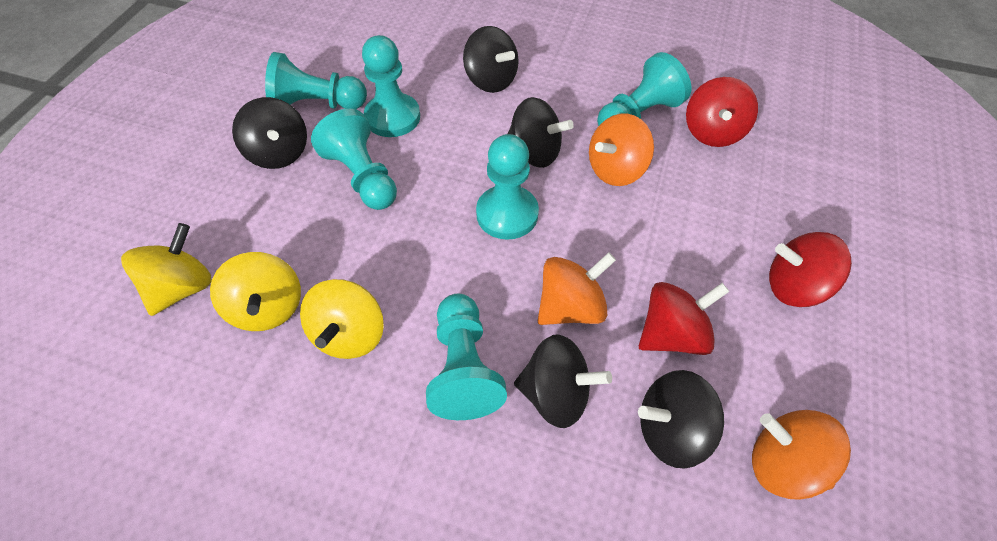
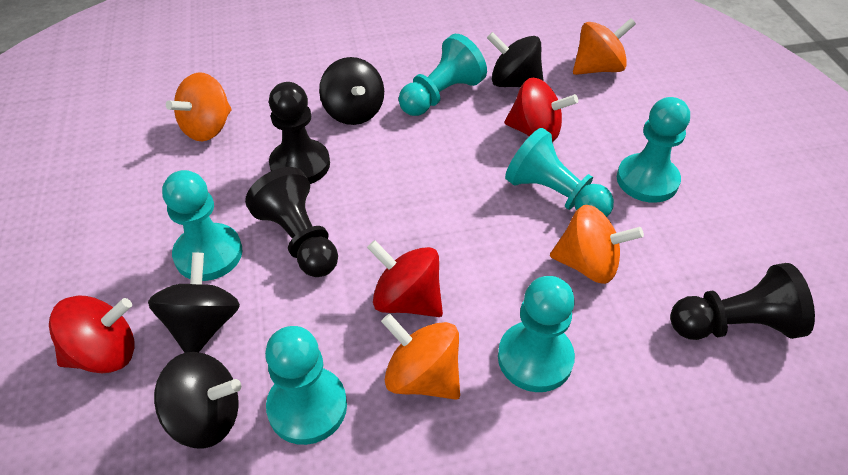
black pawn: none = 0 -> [245,167,338,277] [269,82,330,184] [670,263,815,340] = 3
black spinning top: [232,97,307,169] [463,26,519,93] [508,97,574,168] [514,334,612,428] [638,370,724,469] = 5 -> [148,252,240,353] [154,352,241,449] [319,57,384,125] [487,32,544,87] = 4
orange spinning top: [538,252,616,325] [589,114,654,186] [752,410,851,500] = 3 -> [166,73,232,141] [381,314,460,400] [550,205,644,284] [573,18,636,75] = 4
yellow spinning top: [121,223,212,316] [210,252,301,331] [300,279,384,359] = 3 -> none = 0

